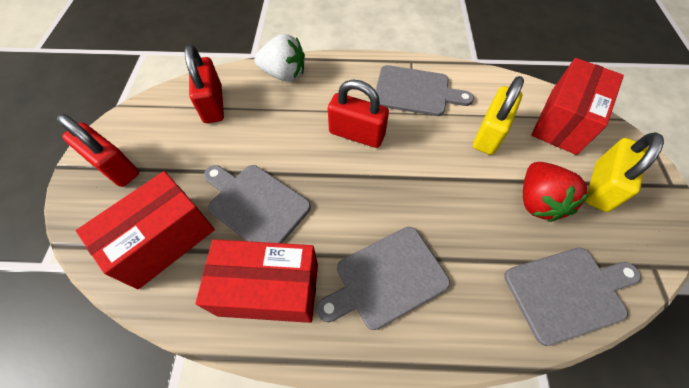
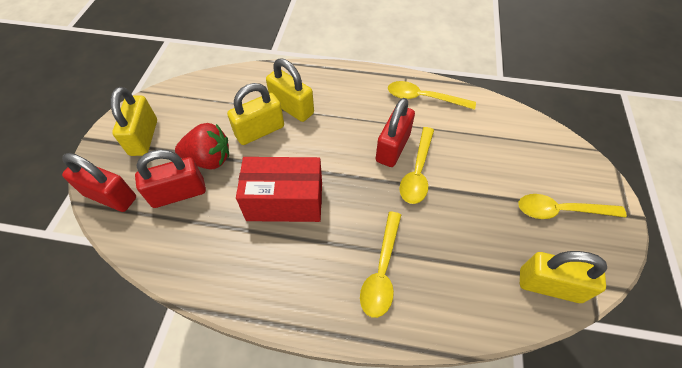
grey cutting board: [204,165,311,243] [316,227,450,330] [375,65,474,116] [504,248,641,346] = 4 -> none = 0
red box: [76,171,215,289] [195,239,318,323] [531,58,624,155] = 3 -> [236,157,322,222] = 1
white strawberry: [254,34,305,82] = 1 -> none = 0
yellow padlock: [473,76,524,155] [585,132,664,212] = 2 -> [110,87,157,156] [227,83,284,145] [266,58,314,122] [520,251,607,303] = 4
yellow spoon: none = 0 -> [360,211,401,318] [388,81,476,110] [400,127,434,204] [518,194,627,219] = 4

